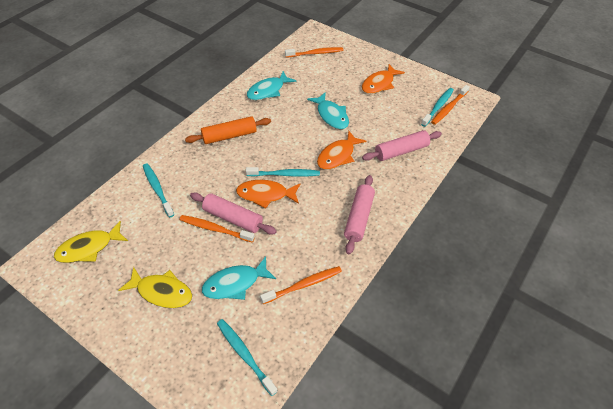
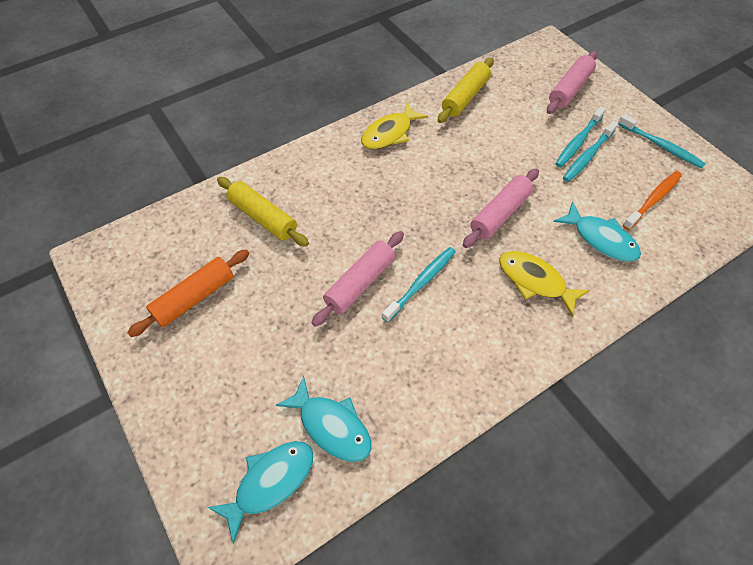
orange fish: [236,180,300,208] [317,131,367,170] [362,64,405,94] = 3 -> none = 0
orange toothbrush: [180,215,255,243] [260,266,342,304] [285,47,344,58] [431,85,470,125] = 4 -> [623,171,682,230] = 1
yellow rolling pin: none = 0 -> [217,177,309,247] [437,58,494,123] = 2

